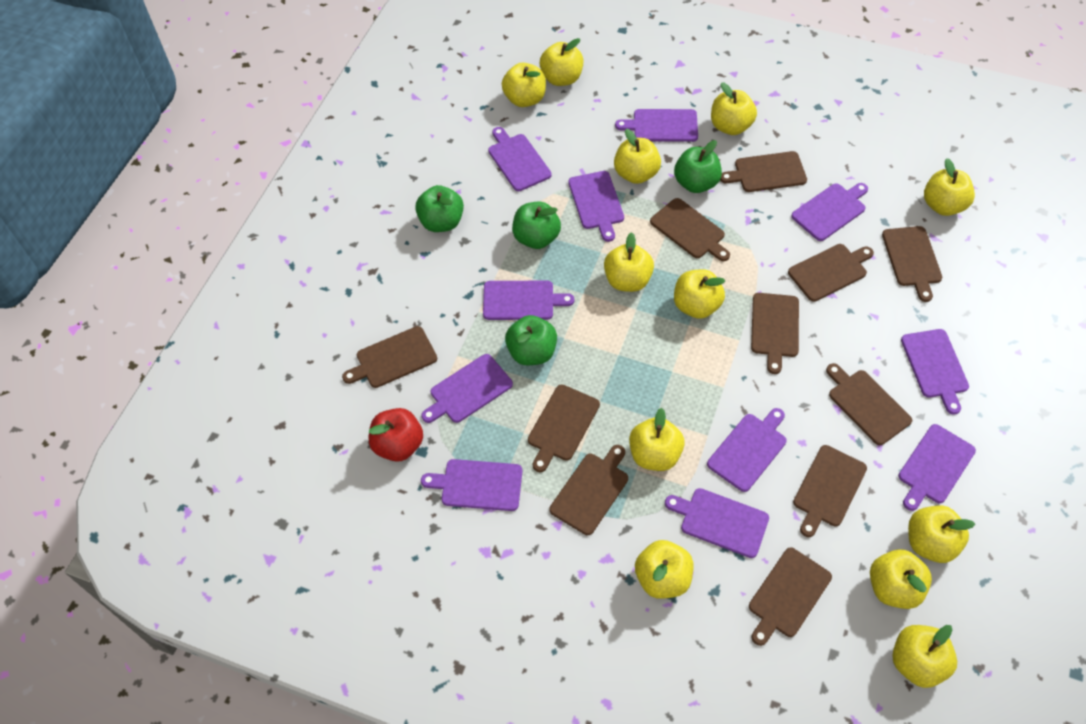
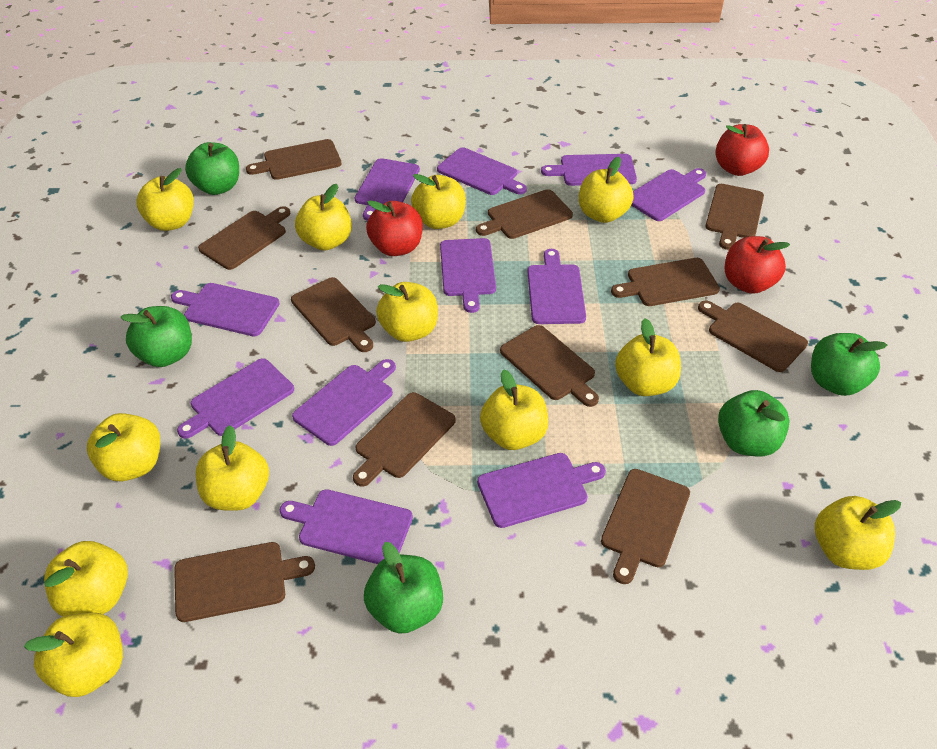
green apple: [415,185,464,232] [505,315,557,365] [512,202,561,249] [674,140,722,193] = 4 -> [120,306,192,367] [185,142,239,195] [364,542,443,634] [718,390,790,457] [811,333,887,396] = 5
red apple: [369,408,423,462] = 1 -> [366,200,423,256] [715,124,769,176] [725,236,790,294] = 3

